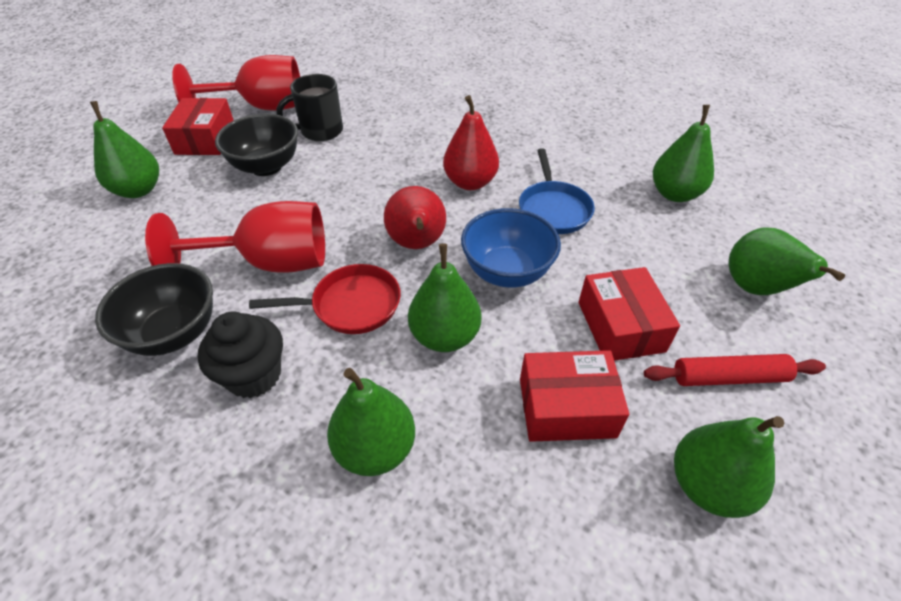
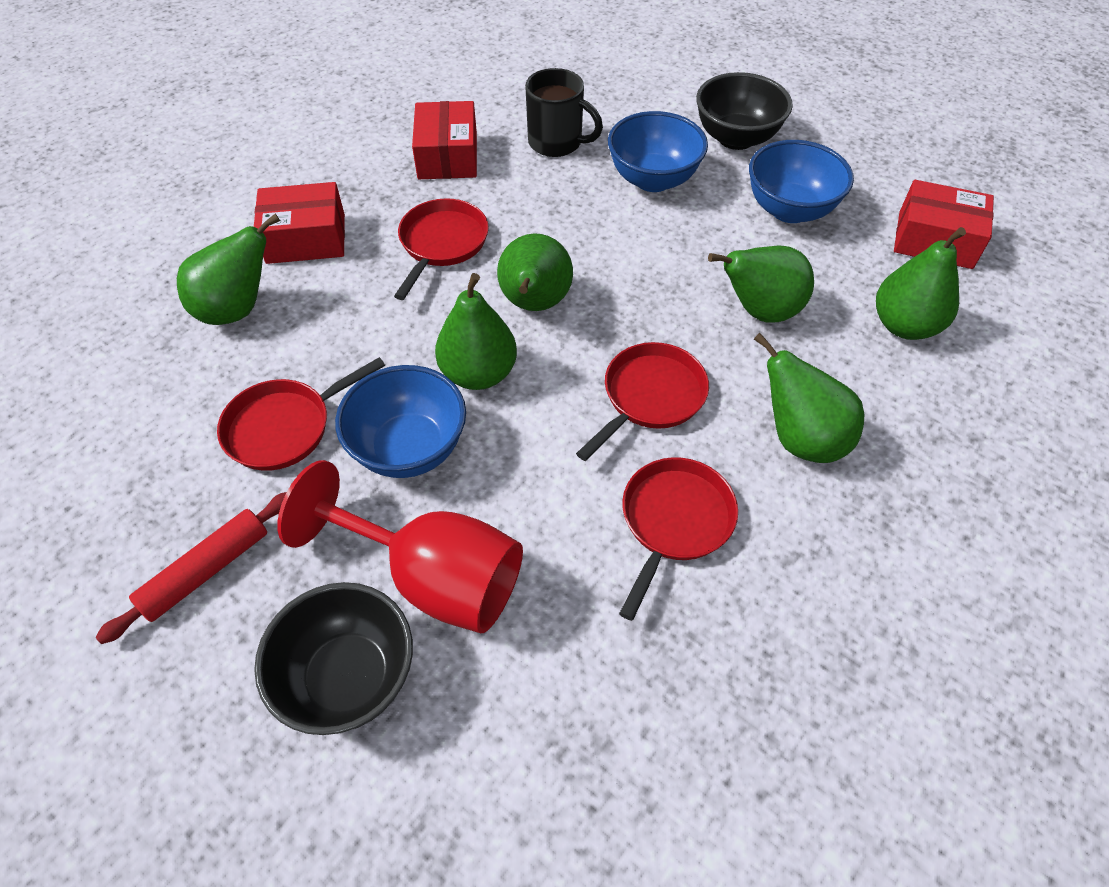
black cupcake: [198,312,283,398] = 1 -> none = 0
blue bowl: [461,208,561,288] = 1 -> [335,365,466,478] [608,111,708,192] [749,140,854,223] = 3
blue pan: [519,148,595,234] = 1 -> none = 0
red goblet: [145,201,325,273] [172,55,300,110] = 2 -> [277,460,523,633] = 1
red pan: [249,264,401,334] = 1 -> [217,357,385,471] [394,198,489,300] [576,342,709,461] [619,457,738,621] = 4
red pear: [384,186,446,249] [443,95,499,190] = 2 -> none = 0

